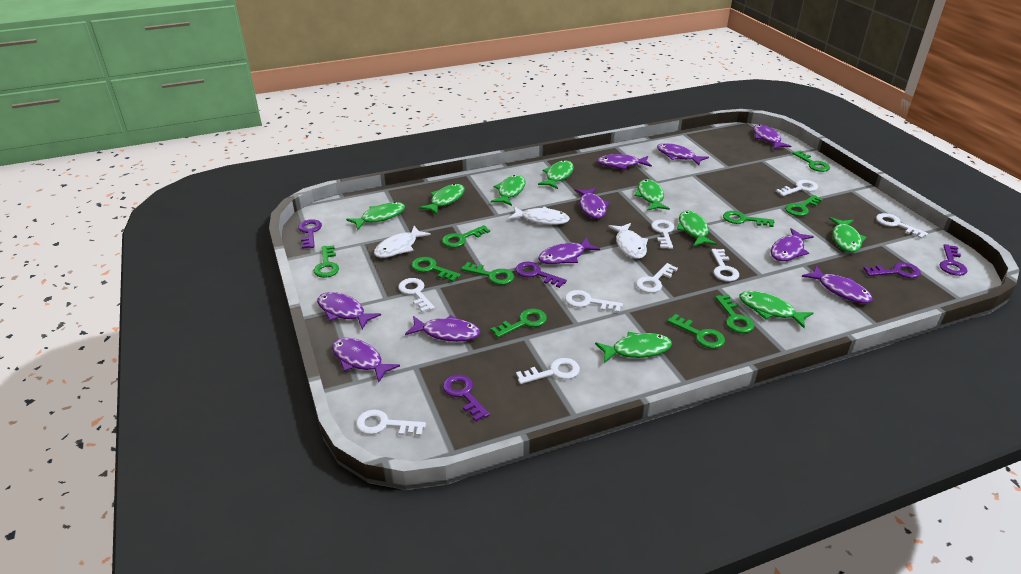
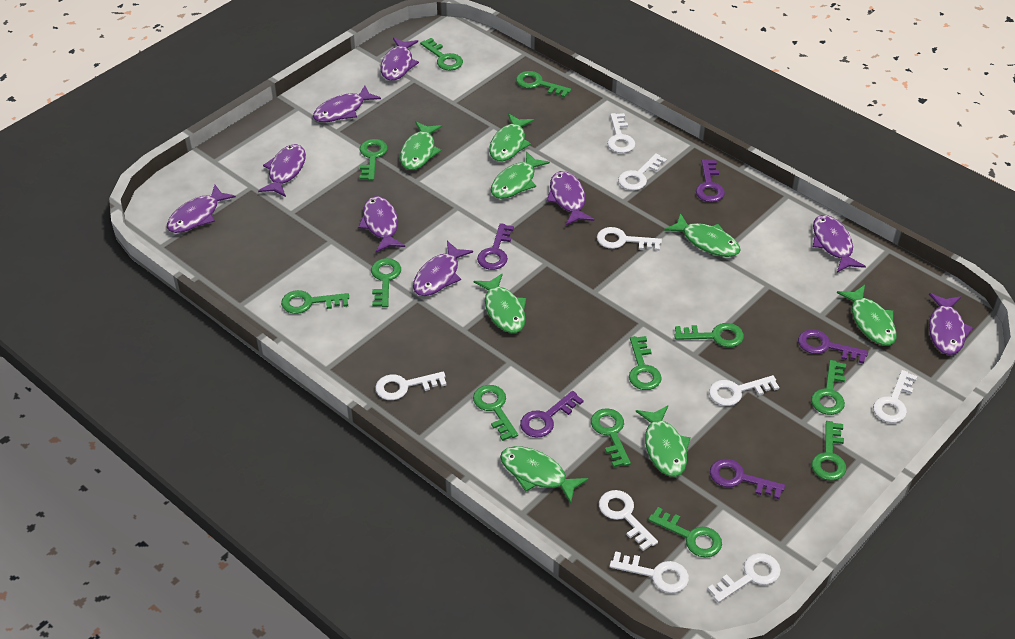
green fish: [346,202,405,230] [419,184,465,214] [491,175,526,206] [538,160,574,189] [595,332,672,363] [634,179,670,211] [677,211,717,246] [739,291,813,328] [829,217,866,252] = 9 -> [400,121,442,170] [474,273,526,333] [489,114,534,162] [491,151,550,199] [500,446,589,504] [636,405,691,477] [664,213,741,257] [837,285,897,346] = 8
green key: [314,245,339,278] [411,257,461,282] [442,225,490,248] [461,262,514,285] [491,309,547,338] [667,314,725,349] [715,295,754,333] [723,211,774,227] [785,195,823,216] [792,150,830,172] = 10 -> [281,290,349,314] [360,139,388,181] [371,258,401,307] [420,38,463,70] [473,385,518,441] [516,71,571,98] [591,408,631,467] [629,336,662,390] [648,507,722,558] [674,323,744,347] [811,360,846,415] [812,421,846,481] = 12
purple fish: [317,292,381,329] [332,338,400,382] [405,315,480,342] [538,237,600,264] [575,188,610,219] [597,154,652,170] [657,143,709,165] [753,125,791,149] [771,228,814,261] [802,266,873,303] = 10 -> [167,185,236,233] [258,144,306,197] [313,85,381,122] [358,196,405,252] [380,38,419,81] [413,241,473,296] [547,171,594,225] [813,215,866,273] [929,293,973,355] = 9
white fish: [374,226,431,258] [508,206,570,225] [608,223,648,259] = 3 -> none = 0

